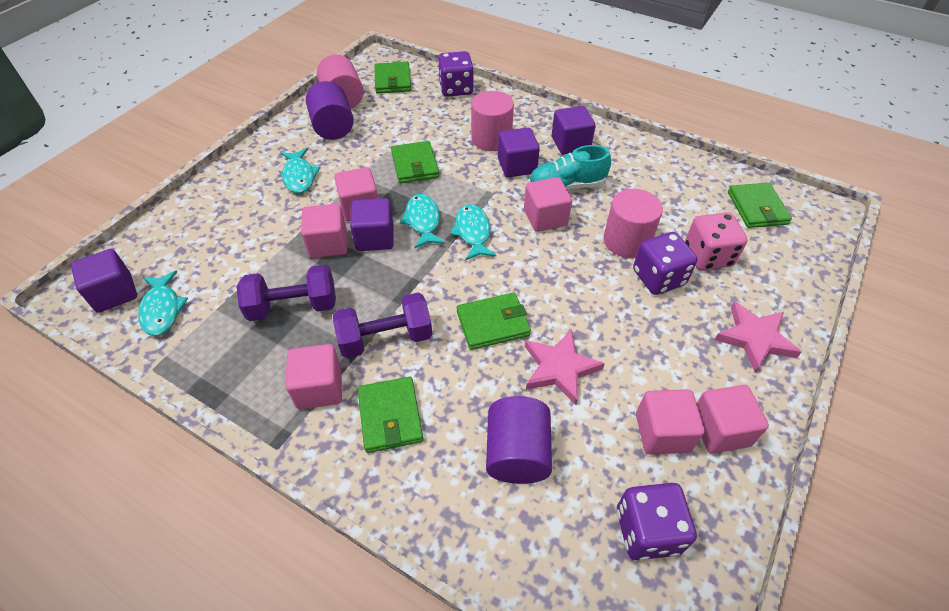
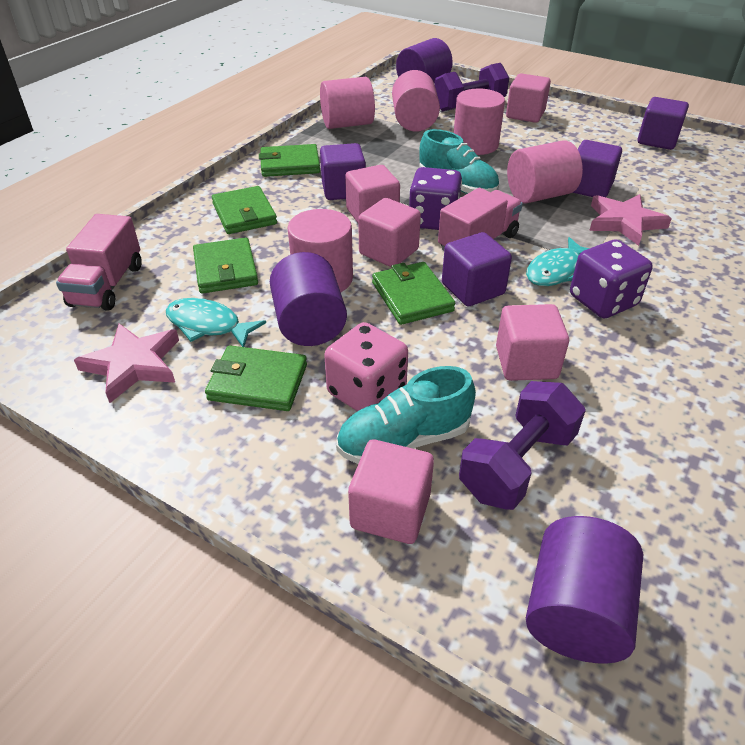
pink cube: [285,344,342,409] [301,204,347,258] [334,167,378,221] [524,177,572,232] [636,389,704,454] [697,385,769,454] = 6 -> [345,165,400,223] [348,439,434,544] [358,198,421,267] [496,304,569,381] [506,73,551,123] = 5
pink cylinder: [317,54,364,109] [471,91,514,151] [604,189,663,258] = 3 -> [288,209,353,292] [320,77,375,129] [392,70,440,131] [454,88,505,155] [507,140,583,204] = 5
pink truck: none = 0 -> [56,214,142,311] [438,188,523,250] = 2
purple cylinder: [306,81,354,140] [486,396,552,484] = 2 -> [270,252,347,346] [396,38,453,83] [526,516,643,664] = 3
purple dice: [438,51,474,97] [617,483,697,560] [633,232,697,295] = 3 -> [409,167,462,230] [570,240,653,318] = 2
turquoise fish: [138,271,188,336] [281,148,320,193] [400,194,445,248] [450,204,496,261] = 4 -> [166,298,266,347] [526,237,590,286] = 2
turquoise shoe: [529,145,611,190] = 1 -> [336,366,476,464] [419,129,499,194] = 2

